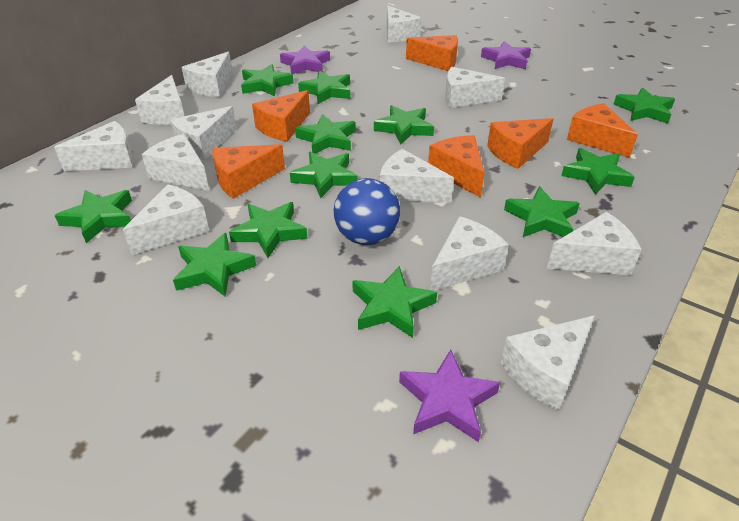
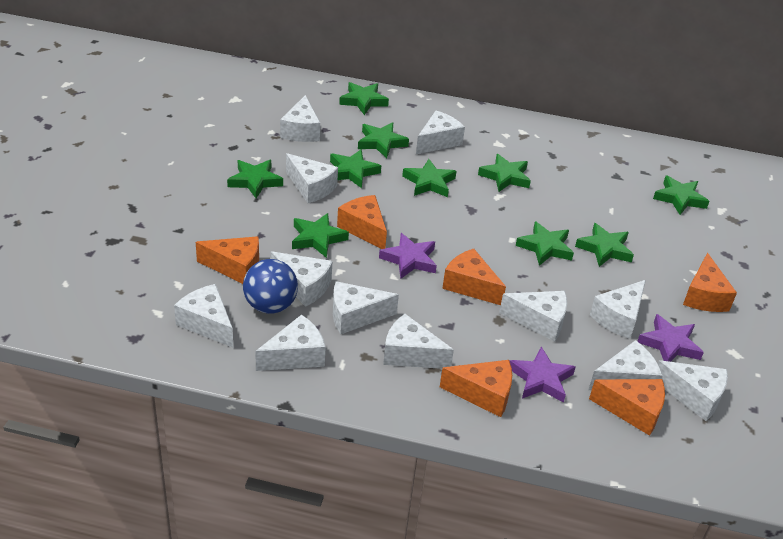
green star: [55,190,132,243] [173,233,256,297] [229,202,308,258] [241,64,294,96] [290,152,358,198] [295,114,356,154] [298,71,350,104] [352,266,437,338] [374,105,434,144] [504,186,580,237] [561,148,635,195] [614,88,675,124] = 12 -> [227,160,283,198] [292,213,349,258] [330,149,381,188] [339,82,389,115] [358,122,409,158] [402,159,456,197] [478,154,531,192] [516,221,574,266] [575,223,634,267] [653,176,710,215] = 10

